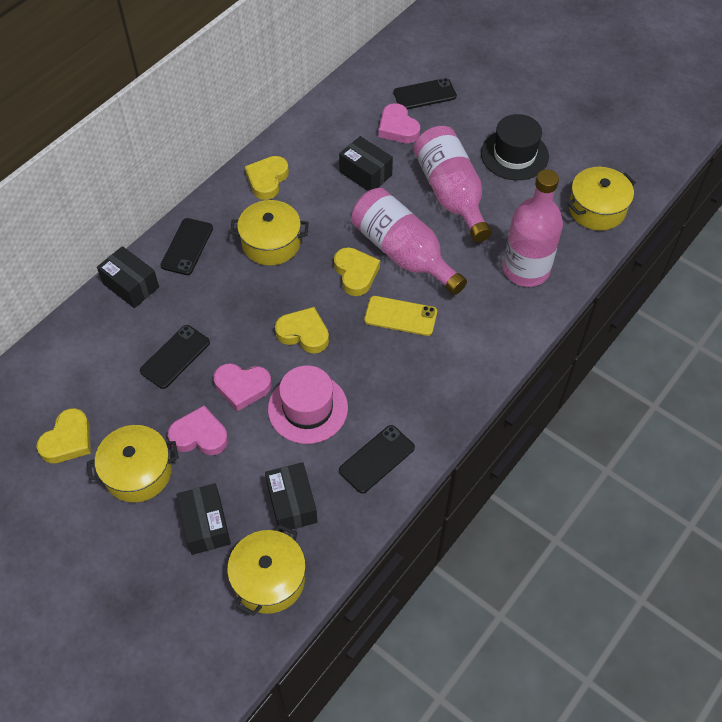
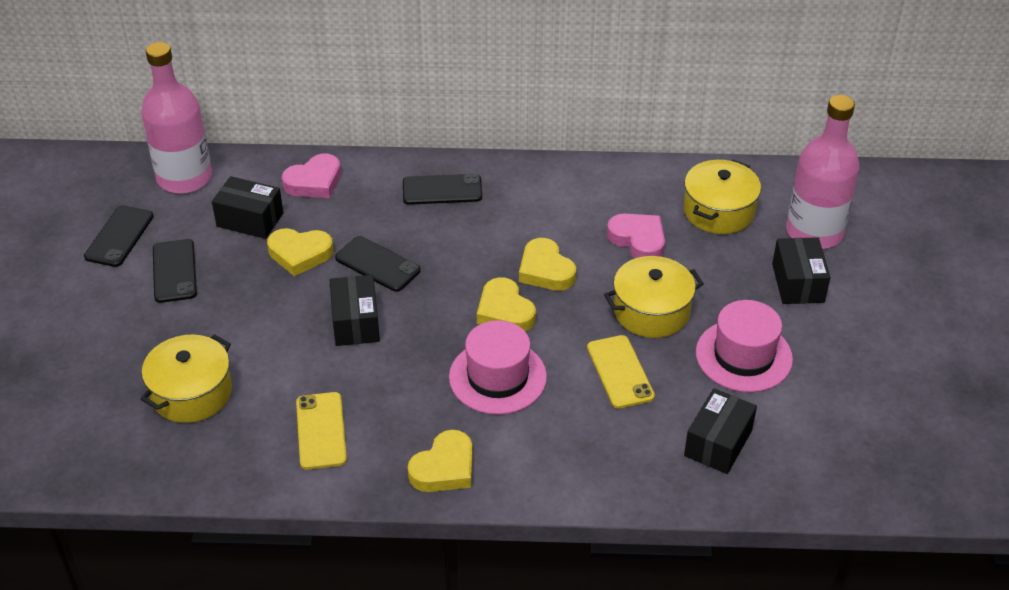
black hat: [481,114,549,180] = 1 -> none = 0
pink bottle: [351,188,467,295] [414,126,492,242] [503,169,563,287] = 3 -> [141,42,212,194] [786,95,859,249] = 2
pink hat: [268,365,348,444] = 1 -> [449,320,547,415] [696,300,793,392] = 2
pink heart: [168,406,228,455] [214,363,272,411] [378,103,420,143] = 3 -> [282,154,341,198] [607,214,665,258] = 2
yellow phone: [364,296,437,336] = 1 -> [296,392,347,470] [587,335,655,409] = 2
yellow pot: [87,425,179,502] [227,524,306,616] [230,200,309,266] [567,167,636,230] = 4 -> [141,334,232,423] [604,256,704,338] [684,160,761,234] = 3

